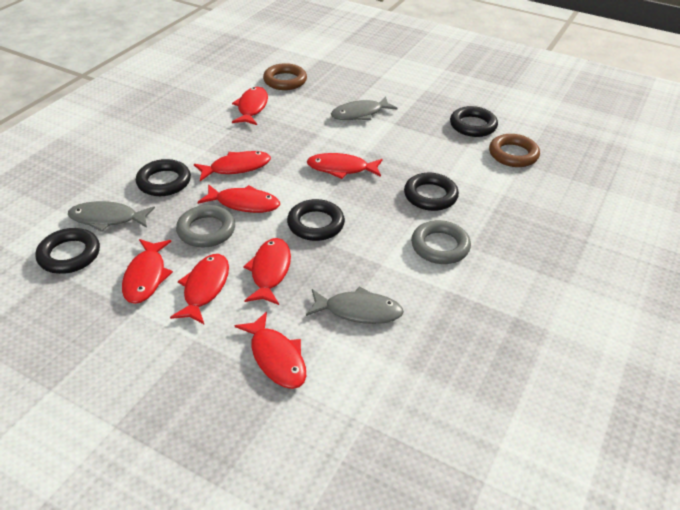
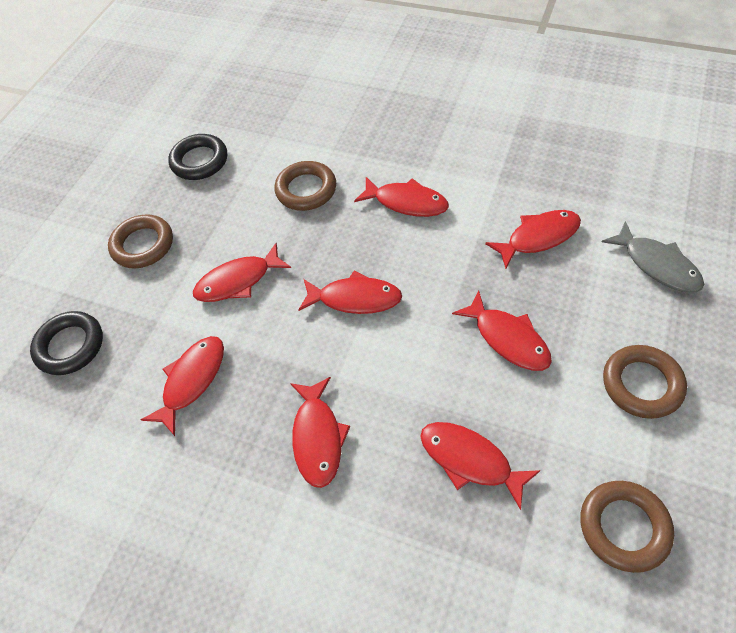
black ring: [35,228,100,274] [136,159,191,196] [287,199,345,241] [404,173,459,211] [450,106,498,137] = 5 -> [30,311,103,375] [168,134,227,180] = 2
brown ring: [263,63,307,90] [489,134,540,167] = 2 -> [108,214,173,268] [274,161,336,211] [580,481,674,573] [603,345,687,419] = 4
grey fish: [68,201,155,232] [306,286,404,324] [331,96,398,120] = 3 -> [602,221,704,292] = 1
grey ring: [176,205,235,247] [411,220,471,264] = 2 -> none = 0

